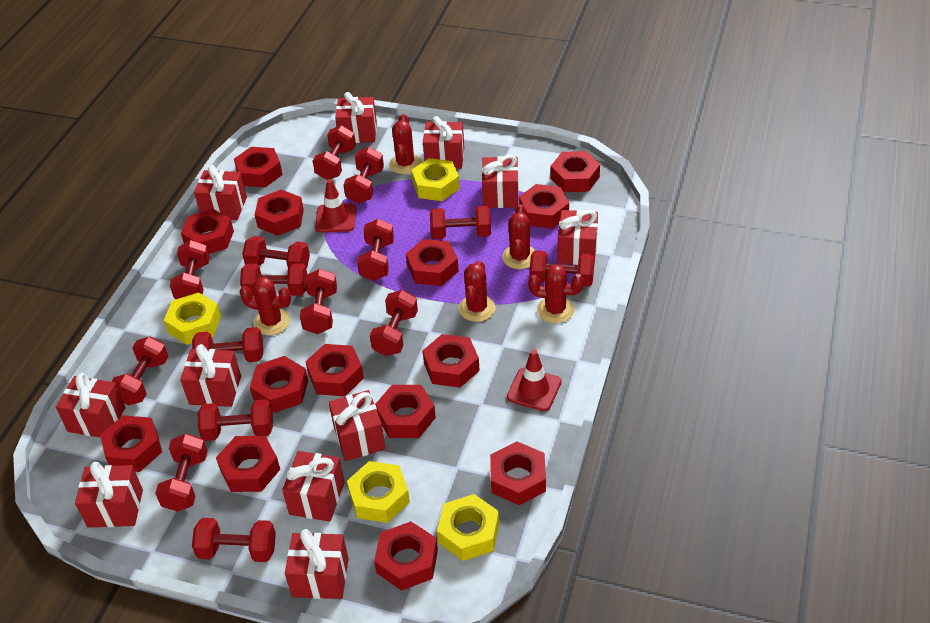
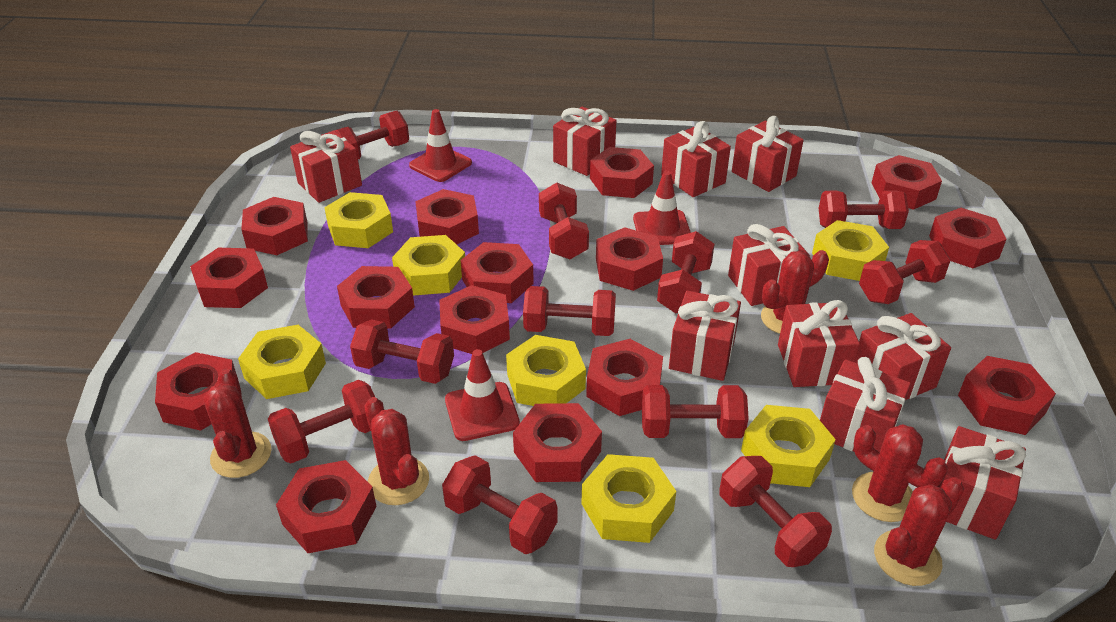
red dumbbell: [111,336,168,405] [155,433,207,512] [170,240,210,299] [192,327,263,362] [192,518,276,562] [198,399,273,441] [240,263,307,296] [242,236,310,269] [300,269,337,334] [313,125,356,180] [344,147,384,204] [357,219,394,281] [370,290,418,356] [430,206,491,239] [529,250,595,287] = 15 -> [268,380,375,463] [335,111,409,159] [350,319,454,384] [442,455,557,554] [523,286,616,336] [539,183,589,259] [642,385,749,438] [657,231,714,313] [719,456,832,567] [819,190,909,229] [859,240,950,304] = 11
red gift: [56,373,126,438] [75,462,143,528] [180,344,241,407] [194,165,247,220] [282,451,345,522] [285,529,349,599] [329,390,386,461] [335,92,377,143] [423,116,464,169] [482,155,519,208] [557,210,598,265] = 11 -> [290,130,362,203] [553,107,616,176] [661,121,731,197] [669,291,741,381] [728,224,810,306] [732,116,804,192] [778,300,860,387] [820,357,911,452] [855,313,951,400] [937,426,1026,540] = 10
red nut: [100,415,162,472] [181,209,234,254] [216,436,280,492] [234,147,283,188] [250,356,308,413] [255,189,304,236] [305,344,364,396] [374,521,438,591] [375,385,436,438] [406,239,459,286] [422,334,480,388] [490,441,546,505] [519,184,569,229] [551,151,600,192] = 14 -> [155,352,238,431] [190,248,268,308] [241,197,308,255] [276,460,377,553] [337,266,415,329] [415,189,479,245] [439,285,510,354] [461,242,534,303] [513,403,602,482] [586,339,663,416] [590,147,654,198] [596,227,663,291] [872,155,942,210] [929,208,1007,268] [958,356,1056,435] = 15
red traffic cone: [315,179,356,232] [507,350,561,411] = 2 -> [409,109,472,182] [445,349,520,441] [633,171,691,245] = 3
yellow nut: [164,292,221,345] [347,461,410,523] [411,158,460,201] [437,494,499,561] = 4 -> [238,325,326,399] [324,192,393,248] [392,235,465,296] [506,335,586,406] [581,454,676,543] [741,405,836,487] [812,220,889,281] = 7

